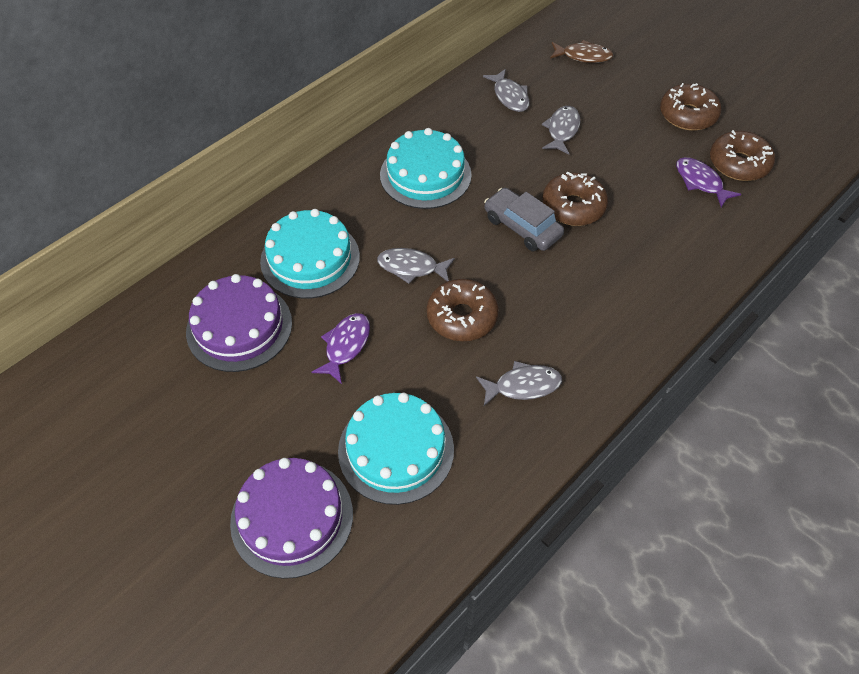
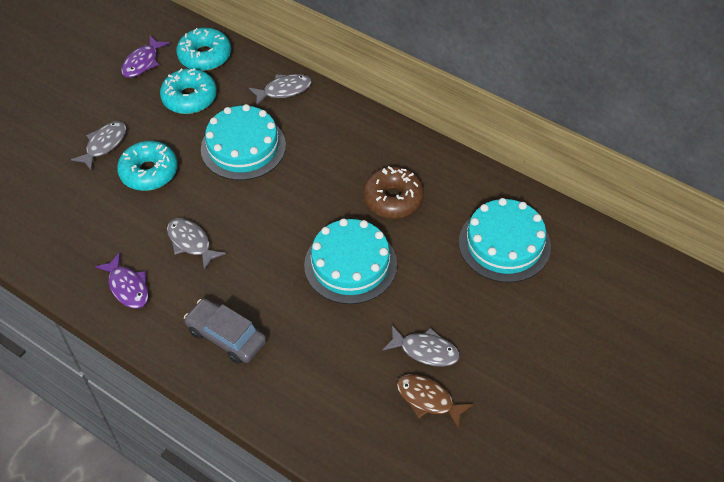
brown donut: [427,279,499,341] [542,172,608,226] [660,83,721,131] [710,130,775,181] = 4 -> [363,166,424,218] = 1
purple cake: [186,274,292,372] [230,458,353,579] = 2 -> none = 0
turquoise donut: none = 0 -> [117,141,178,191] [160,68,217,114] [176,28,231,71] = 3

